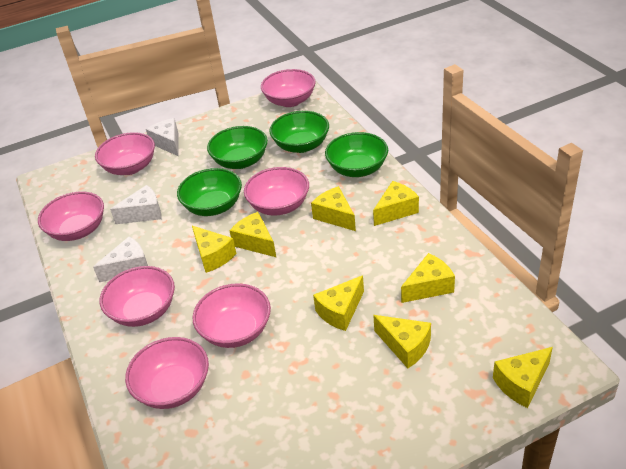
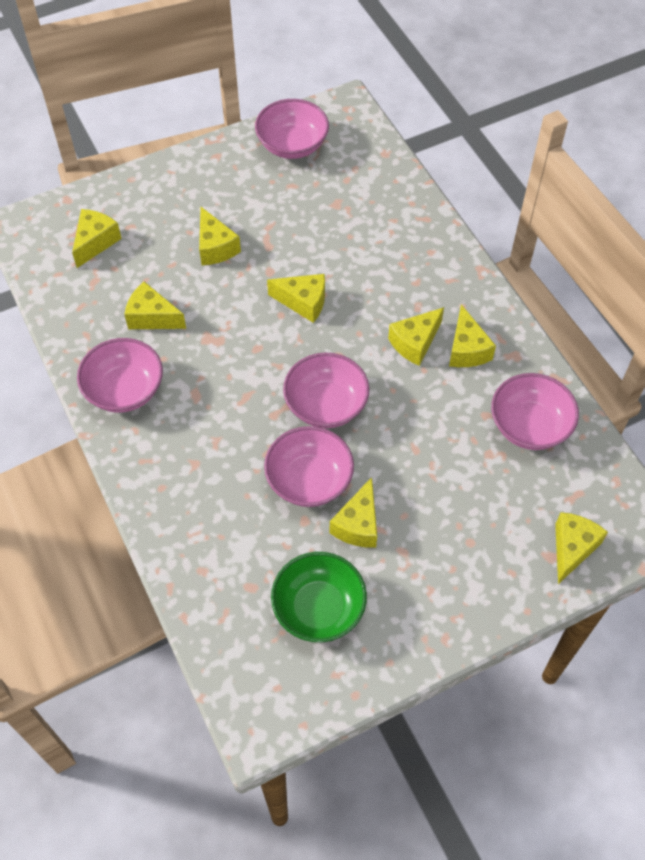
green bowl: [177,168,242,216] [207,126,268,169] [270,111,329,153] [325,132,388,177] = 4 -> [271,552,367,642] = 1
pink bowl: [38,191,104,241] [95,132,155,175] [100,266,175,327] [125,337,209,409] [193,283,271,348] [244,167,309,216] [261,69,316,107] = 7 -> [77,338,163,413] [255,99,329,159] [264,426,354,507] [283,353,369,428] [491,373,579,450] = 5
white cheese: [93,237,148,282] [110,185,161,224] [146,118,178,156] = 3 -> none = 0

